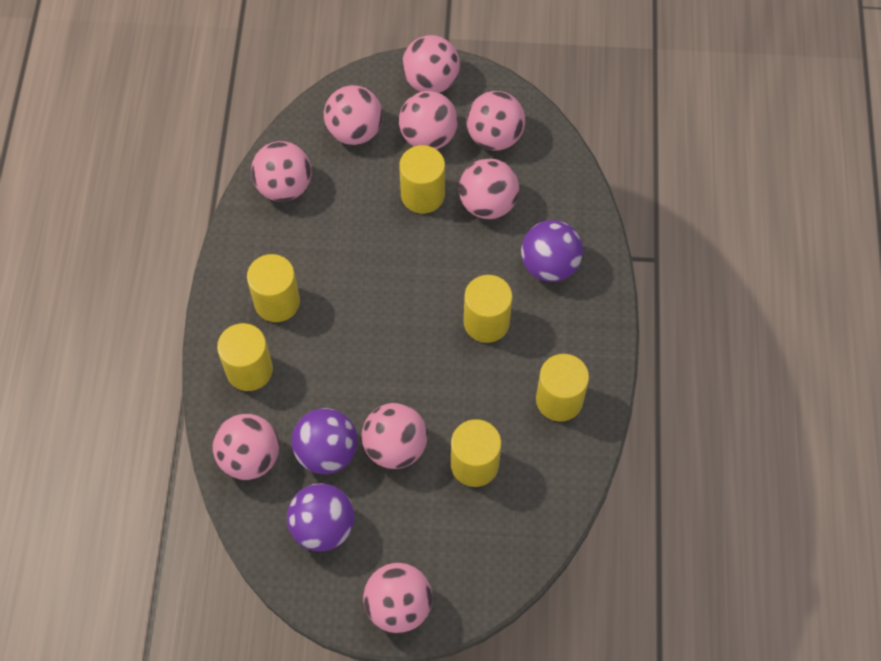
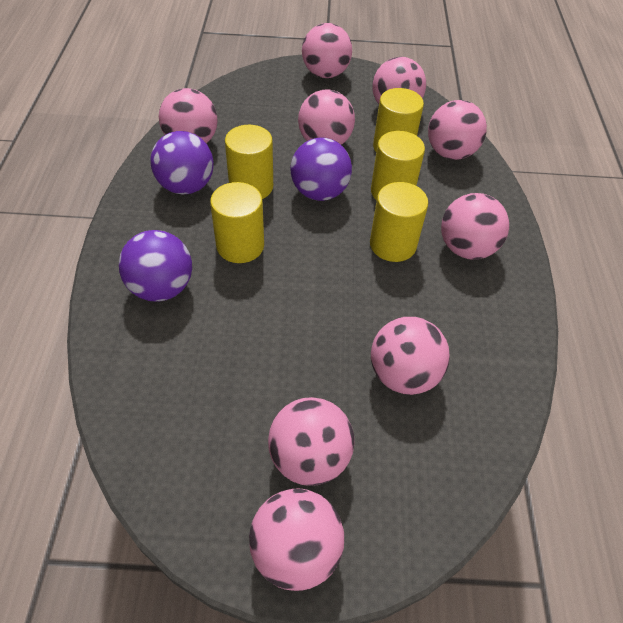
yellow cylinder: [217,323,273,391] [247,254,300,322] [399,145,445,214] [451,419,501,487] [464,275,513,343] [536,354,589,422] = 6 -> [210,182,264,263] [225,125,273,199] [370,182,428,262] [371,131,425,200] [373,88,424,152] = 5

